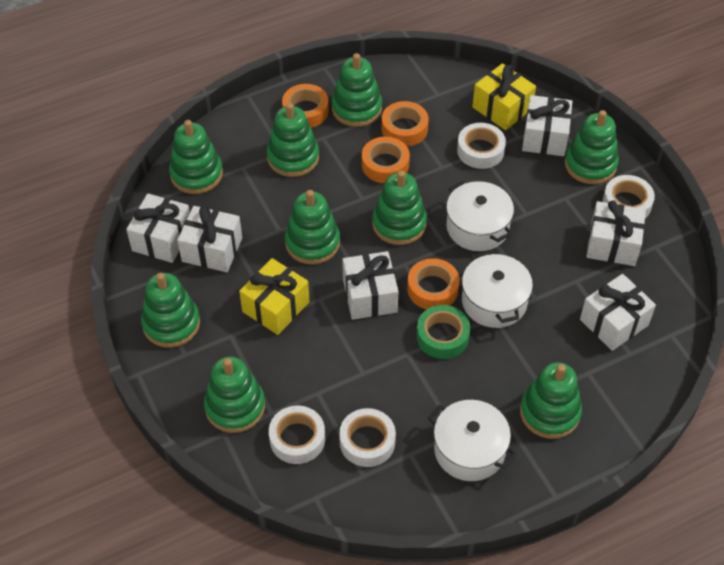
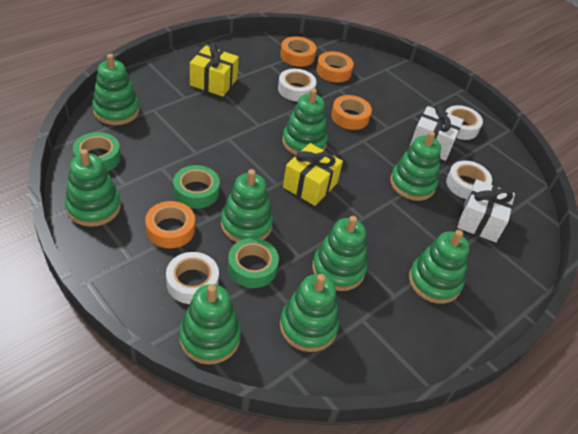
green tape: [416,305,470,359] = 1 -> [73,132,121,171] [173,165,220,208] [228,238,279,288] = 3
white gift: [126,193,190,263] [177,205,242,272] [342,251,399,320] [522,95,572,156] [580,274,656,351] [586,200,646,266] = 6 -> [410,105,464,161] [457,179,515,242] = 2
white pot: [428,400,516,481] [446,181,514,251] [462,251,533,328] = 3 -> none = 0

